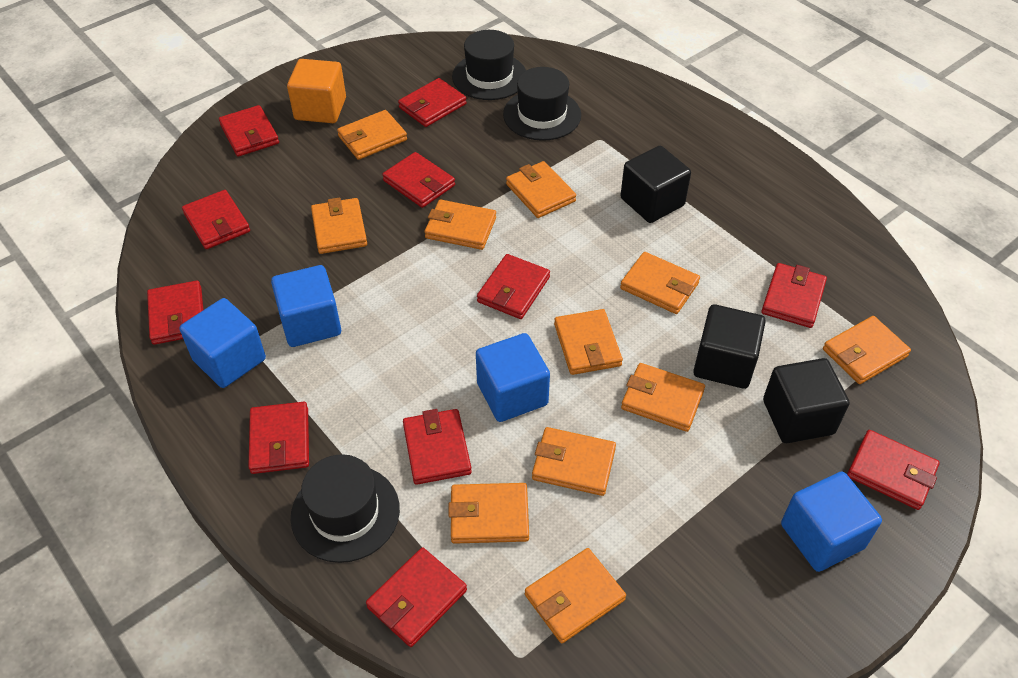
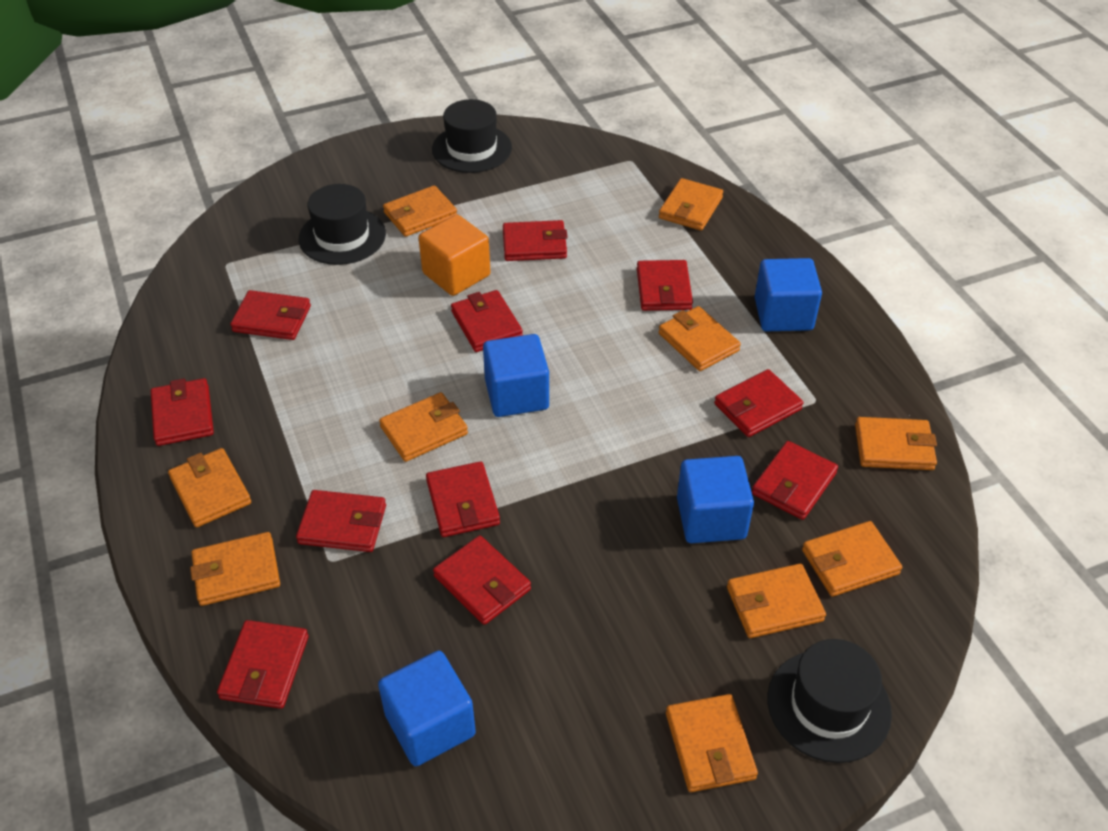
black cube: [620,146,691,223] [693,304,766,389] [763,358,850,443] = 3 -> none = 0
orange wallet: [311,197,367,254] [337,110,407,160] [424,200,496,250] [448,483,529,544] [506,161,576,218] [525,548,626,643] [532,427,616,496] [554,309,623,375] [620,252,700,314] [621,363,705,432] [823,316,911,384] = 11 -> [168,448,251,527] [190,532,280,606] [379,392,468,462] [383,185,457,237] [659,178,723,231] [659,306,741,371] [666,694,758,792] [727,564,826,638] [802,521,902,597] [855,417,937,470] = 10

